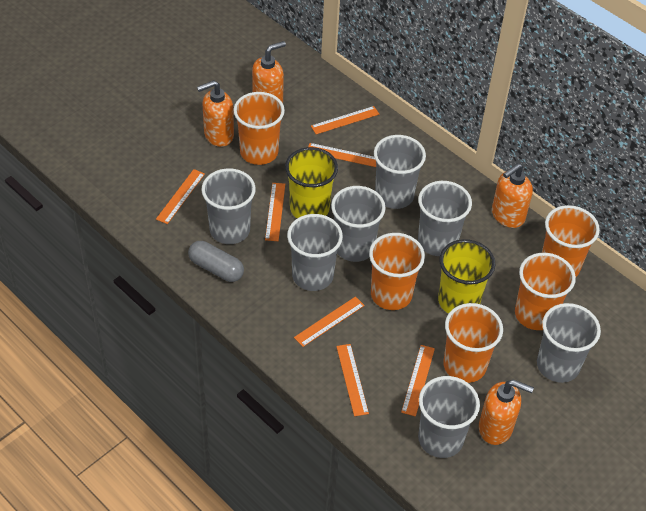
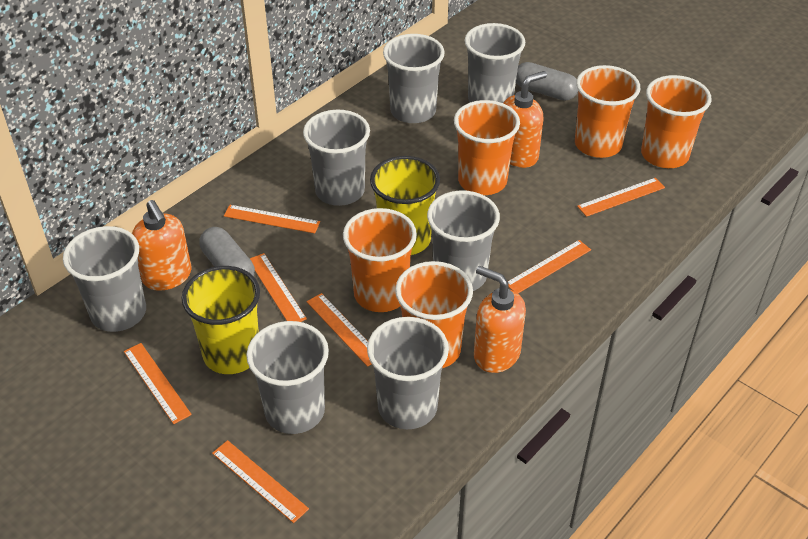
grey capsule: [188,241,244,282] = 1 -> [199,227,255,276] [516,62,578,101] = 2
orange soap dispenser: [197,80,234,147] [252,41,286,103] [479,379,534,445] [492,163,533,228] = 4 -> [132,200,191,291] [474,266,526,373] [503,71,547,168] = 3

